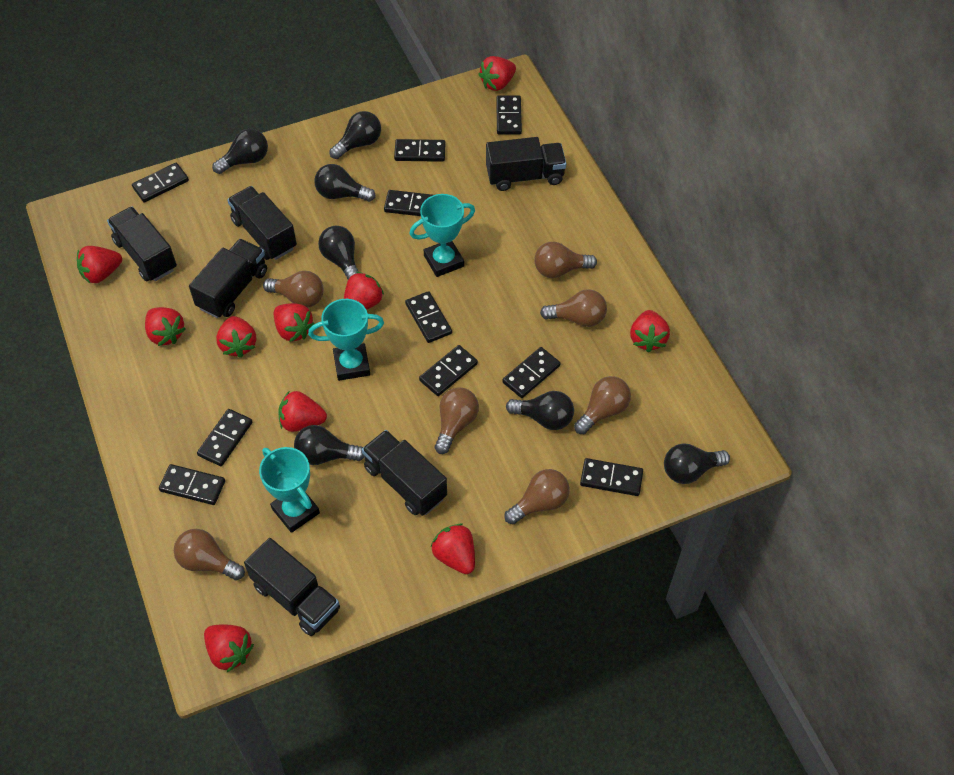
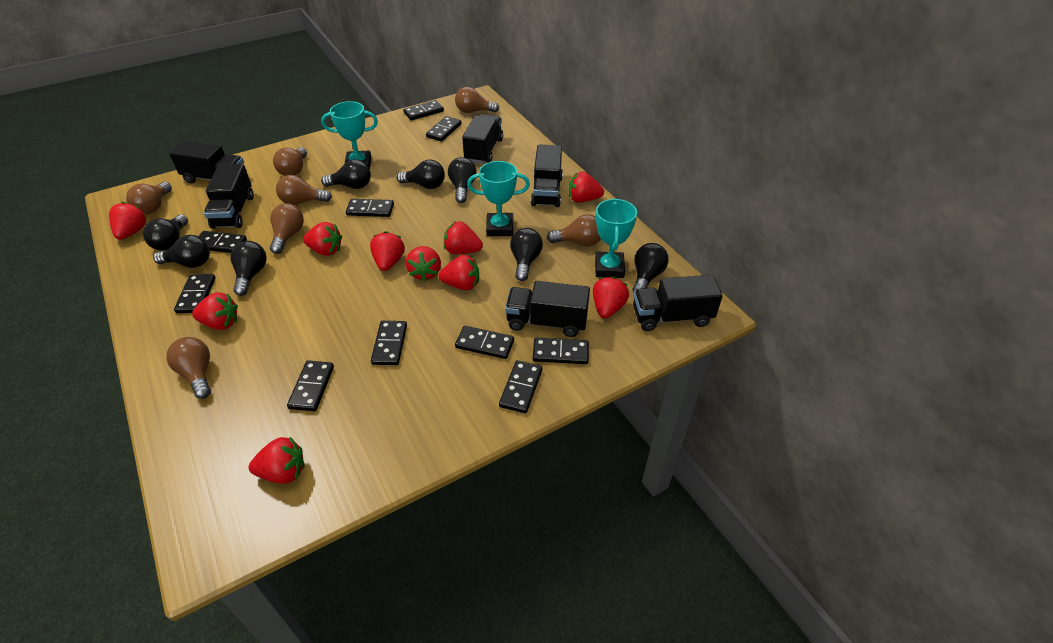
black light bulb: [212,129,268,174] [294,425,364,465] [314,164,376,202] [318,226,359,279] [329,111,381,159] [506,391,574,430] [664,443,730,484] = 7 -> [143,215,188,251] [153,235,210,268] [230,241,267,296] [321,159,371,189] [396,160,445,189] [448,157,477,203] [510,228,543,281] [633,243,669,292] = 8

